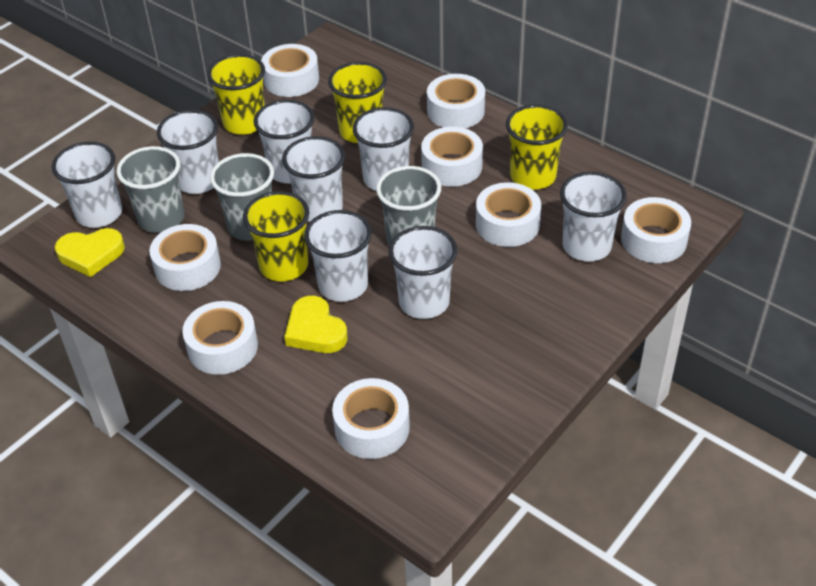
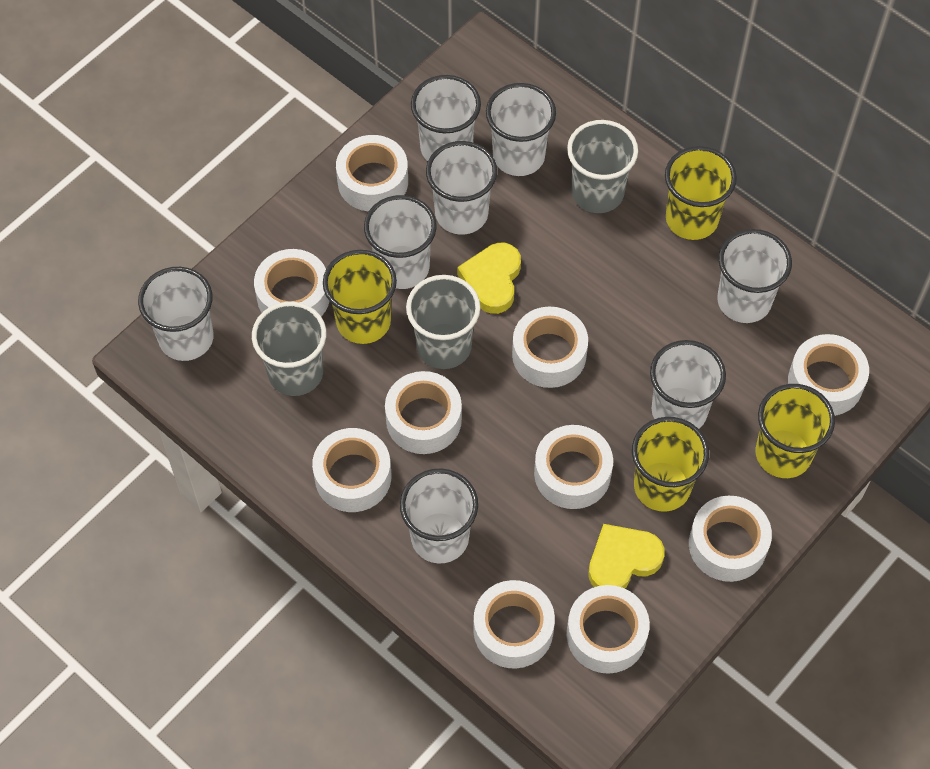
white tape: [149,224,221,291] [182,301,258,375] [261,44,319,97] [332,378,410,459] [421,127,483,187] [427,74,485,128] [476,182,541,247] [621,197,691,263] = 8 -> [254,249,329,316] [312,428,391,512] [336,135,408,212] [385,371,462,454] [473,580,555,669] [512,307,588,388] [534,425,613,509] [567,585,650,674] [689,496,772,582] [788,334,869,416] = 10

